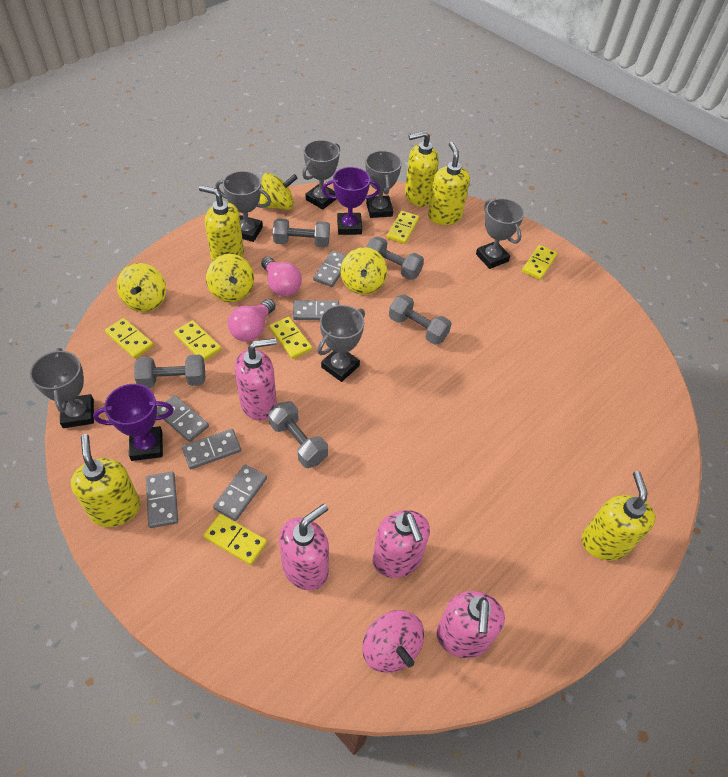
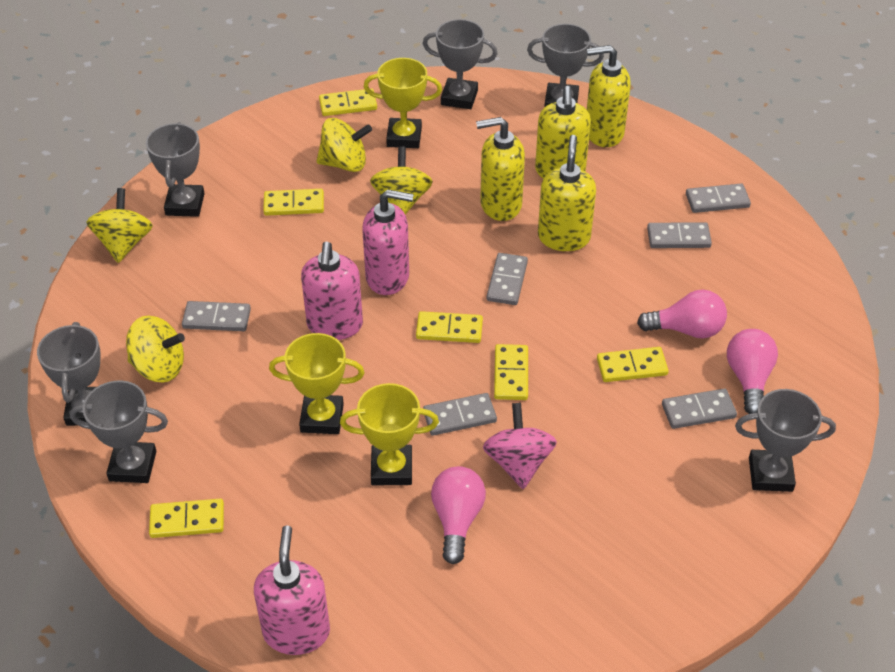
grey dumbbell: [134,355,205,388] [268,401,328,468] [273,218,330,247] [366,236,424,280] [389,295,452,345] = 5 -> none = 0
pink light bulb: [228,299,275,342] [261,257,302,297] = 2 -> [431,466,486,564] [637,290,727,338] [727,329,778,414] = 3
pink soap dispenser: [235,338,277,421] [279,504,329,591] [373,510,430,578] [436,591,505,658] = 4 -> [254,525,330,655] [301,241,363,340] [362,190,414,295] = 3
purple trophy: [93,384,174,461] [322,167,380,235] = 2 -> none = 0
yellow soap dispenser: [71,434,140,527] [199,185,244,261] [405,131,439,207] [428,142,470,225] [582,471,655,561] = 5 -> [476,117,525,221] [535,86,591,178] [538,135,596,251] [587,45,631,147] = 4
yellow trophy: none = 0 -> [269,333,365,434] [340,383,439,485] [364,58,442,148] = 3

